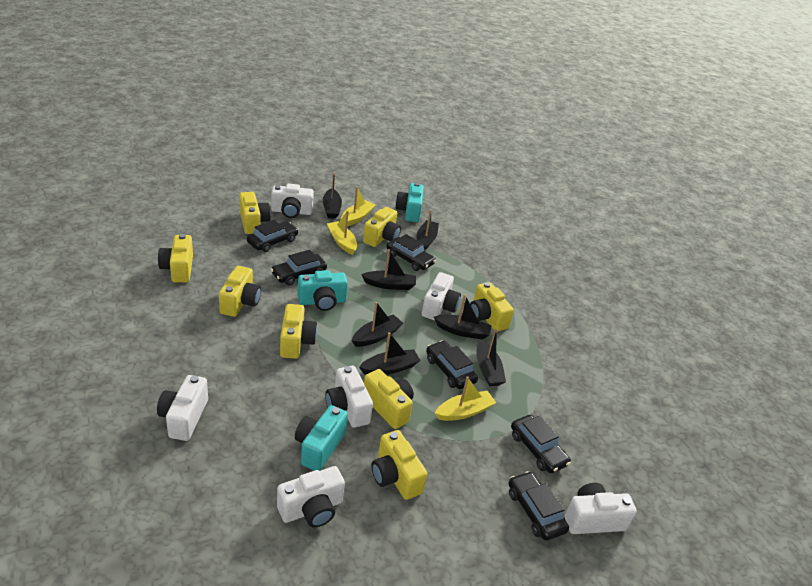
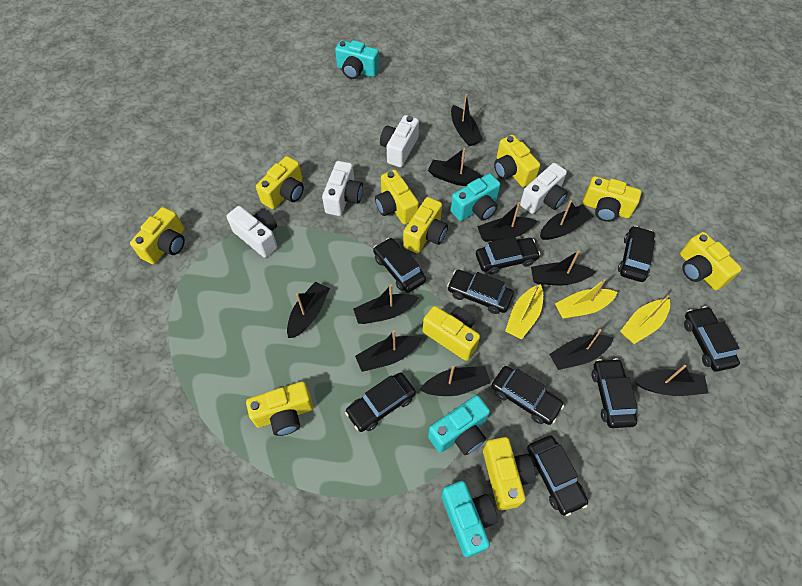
black boat: [323,173,342,219] [352,302,403,347] [359,332,421,375] [361,249,416,290] [417,209,439,251] [434,294,492,340] [476,329,506,386] = 7 -> [287,282,330,338] [353,284,419,324] [355,330,422,372] [420,366,491,396] [428,148,483,186] [451,94,483,146] [477,202,538,242] [531,250,595,285] [540,200,593,240] [549,329,613,370] [635,365,708,396] = 11
black car: [247,220,299,252] [271,250,327,285] [387,234,436,271] [426,340,478,389] [509,471,569,541] [511,415,571,473] = 6 -> [345,372,416,432] [373,238,426,293] [447,270,514,314] [476,237,540,274] [491,366,564,425] [527,436,588,516] [592,358,638,428] [618,226,655,282] [684,306,740,372] = 9
turquoise camera: [295,405,348,471] [298,270,348,311] [395,182,424,222] = 3 -> [335,40,380,79] [428,395,490,455] [441,481,498,557] [450,173,501,221] = 4
white camera: [157,375,208,441] [271,184,314,218] [277,466,345,527] [325,366,373,428] [422,272,461,320] [565,483,637,534] = 6 -> [226,206,277,258] [322,161,363,216] [380,115,419,167] [520,163,568,214] = 4
yellow camera: [158,234,193,282] [219,266,261,317] [239,192,271,234] [280,304,317,359] [363,207,401,247] [364,369,414,429] [372,430,427,500] [470,282,514,332] = 8 -> [130,207,185,264] [246,381,313,436] [256,156,304,209] [375,170,419,225] [403,197,448,253] [423,306,480,361] [483,437,536,510] [494,135,540,187] [583,176,641,222] [680,232,742,290] = 10

